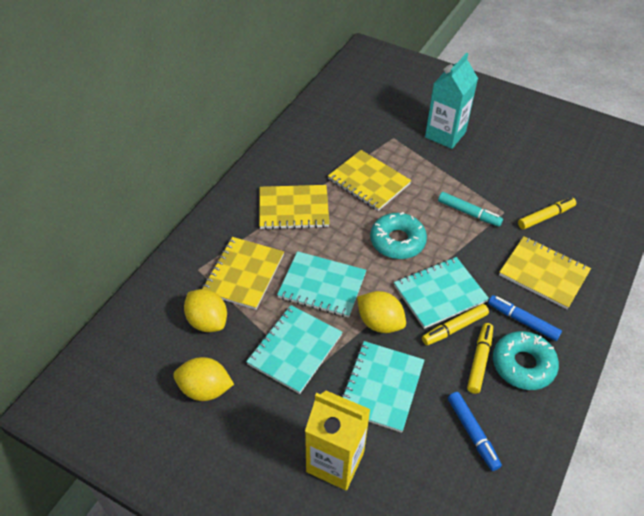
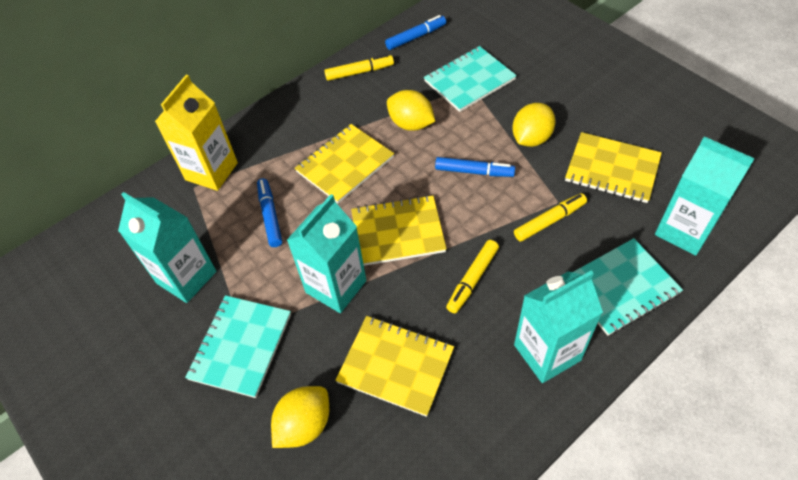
blue marker: [448,392,502,471] [488,295,562,341] = 2 -> [257,178,282,247] [385,15,446,50] [435,157,515,177] = 3
turquoise carton: [425,53,478,149] = 1 -> [118,192,216,303] [287,194,366,313] [514,271,603,383] [655,136,755,256] = 4
turquoise donut: [370,212,427,259] [493,331,559,390] = 2 -> none = 0
turquoise marker: [438,192,503,227] = 1 -> none = 0
turquoise notebook: [246,305,342,394] [277,251,366,318] [341,341,424,433] [394,257,489,329] = 4 -> [185,295,291,398] [424,46,517,112] [573,238,683,336] = 3

